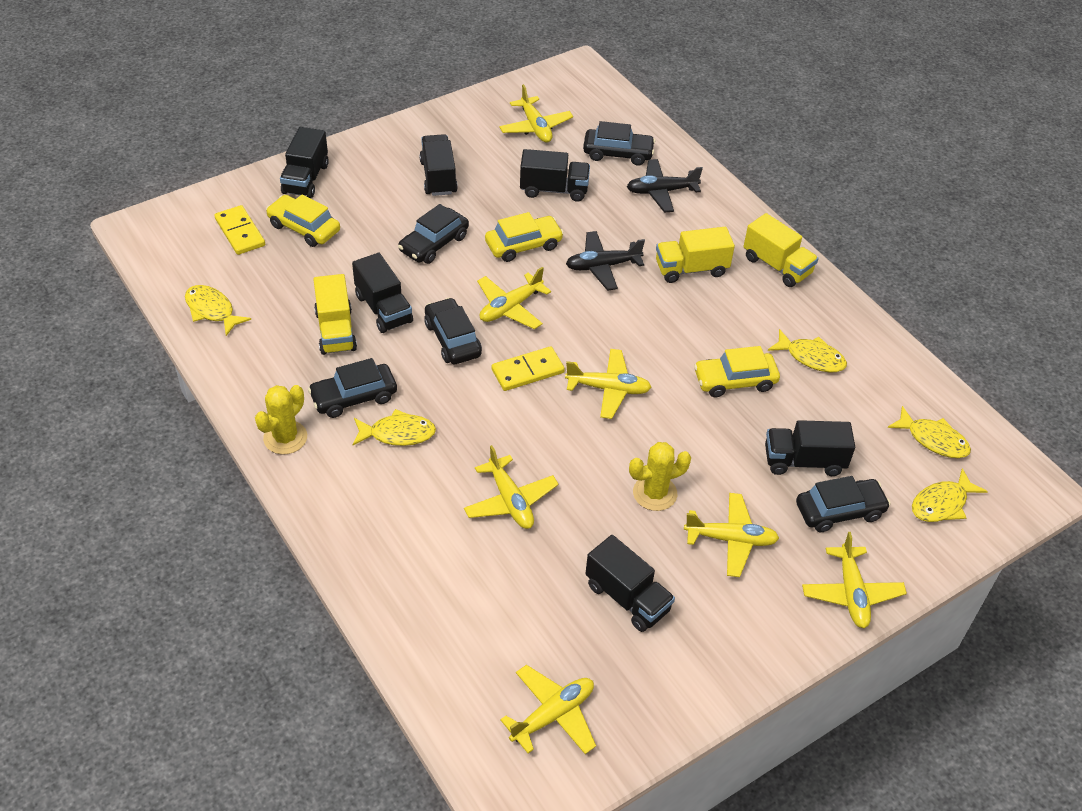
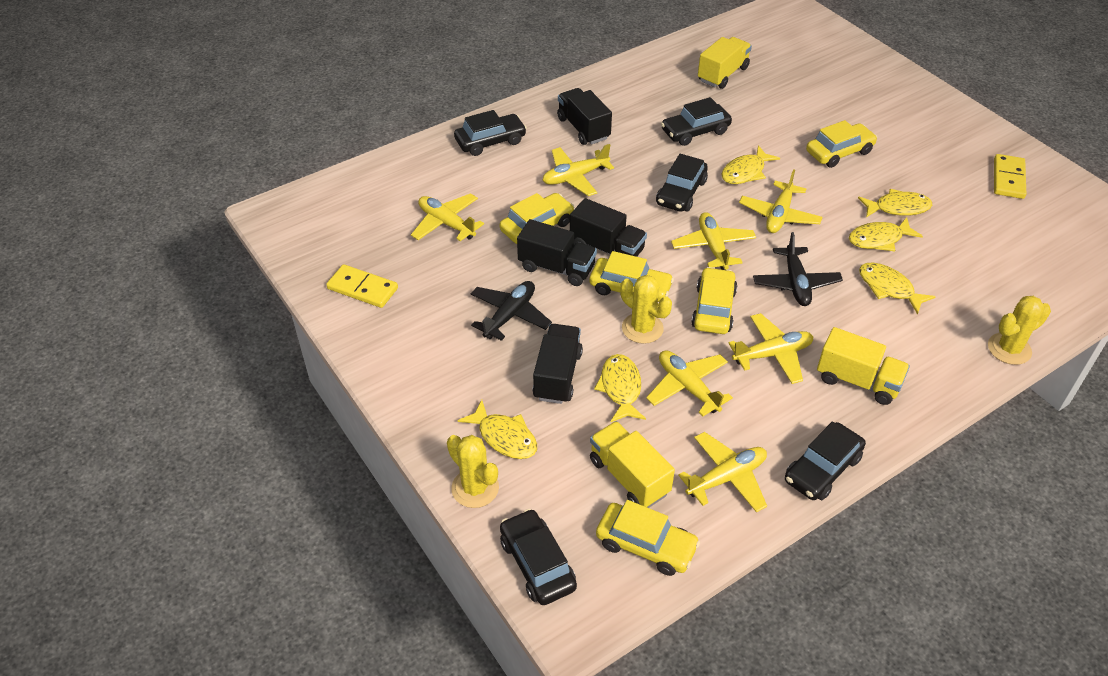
black truck: [280,127,329,198] [352,253,413,333] [419,134,458,196] [520,149,590,202] [585,535,675,632] [765,420,855,476] = 6 -> [517,219,597,286] [533,324,583,404] [557,88,612,145] [570,198,647,257] = 4
yellow cactus: [255,385,307,455] [629,442,691,511] = 2 -> [447,435,499,508] [620,275,672,344] [988,296,1051,365] = 3
yellow car: [266,195,340,247] [485,212,564,262] [694,346,780,397] = 3 -> [500,193,575,244] [590,251,674,302] [596,500,700,576] [691,267,737,334] [806,120,877,168] = 5
yellow fish: [185,285,251,336] [352,409,436,446] [768,329,847,372] [887,406,971,458] [912,468,988,522] = 5 -> [457,400,537,459] [594,354,646,422] [721,145,780,184] [849,217,923,251] [858,189,932,217] [859,263,936,315] = 6

